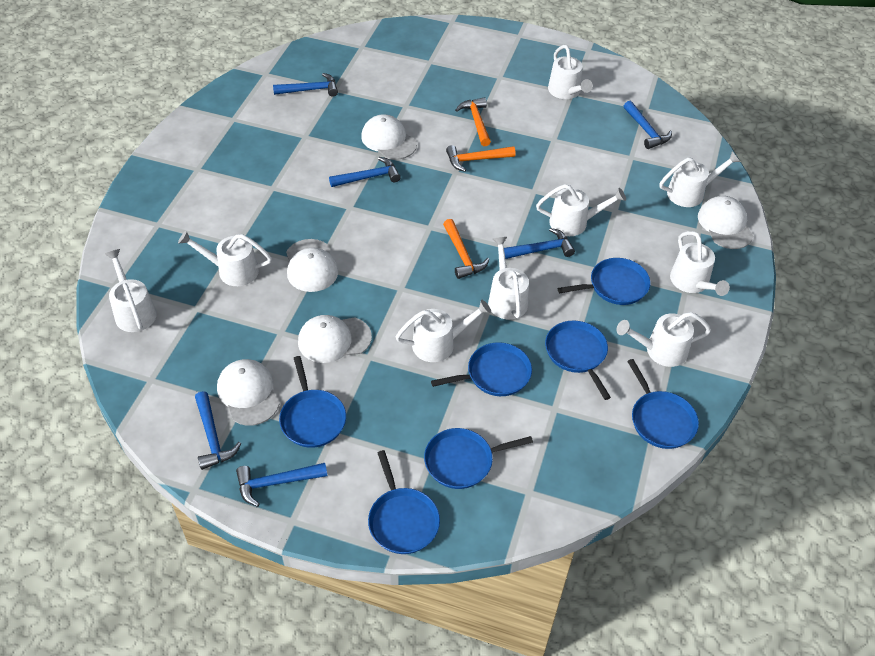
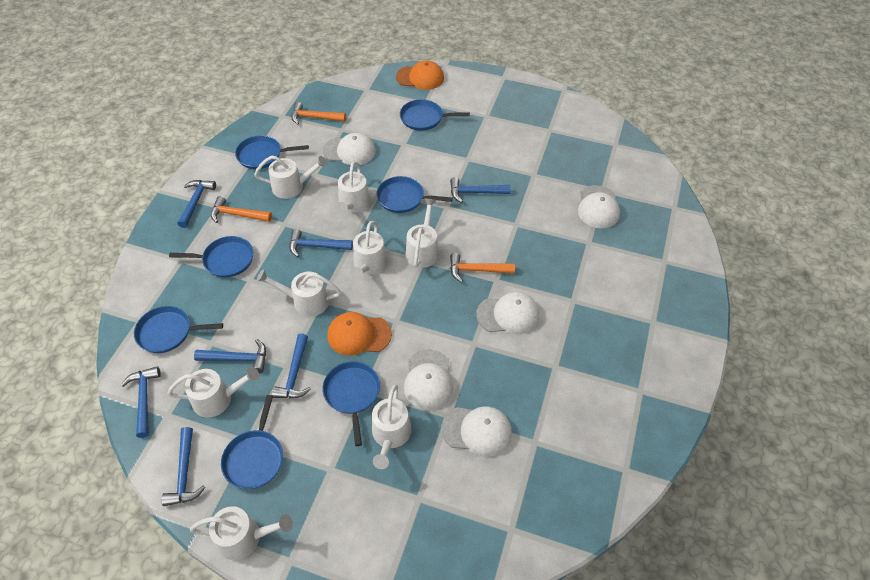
blue hammer: [195,391,241,470] [236,463,327,507] [273,73,338,97] [329,157,401,187] [504,228,575,259] [624,101,672,149] = 6 -> [121,366,161,438] [161,427,206,506] [178,180,216,228] [194,339,266,373] [271,334,311,398] [289,229,353,257] [450,177,510,203] = 7
orange cap: none = 0 -> [327,312,392,356] [396,61,444,90] = 2
white watering can: [105,249,157,332] [178,230,272,286] [396,300,491,362] [488,237,529,320] [536,184,626,236] [548,45,593,99] [616,312,711,367] [660,151,741,207] [670,231,730,296] = 9 -> [167,366,259,418] [190,506,293,560] [254,156,328,199] [256,269,341,317] [335,162,370,214] [350,221,387,280] [372,385,412,469] [406,198,439,268] = 8

